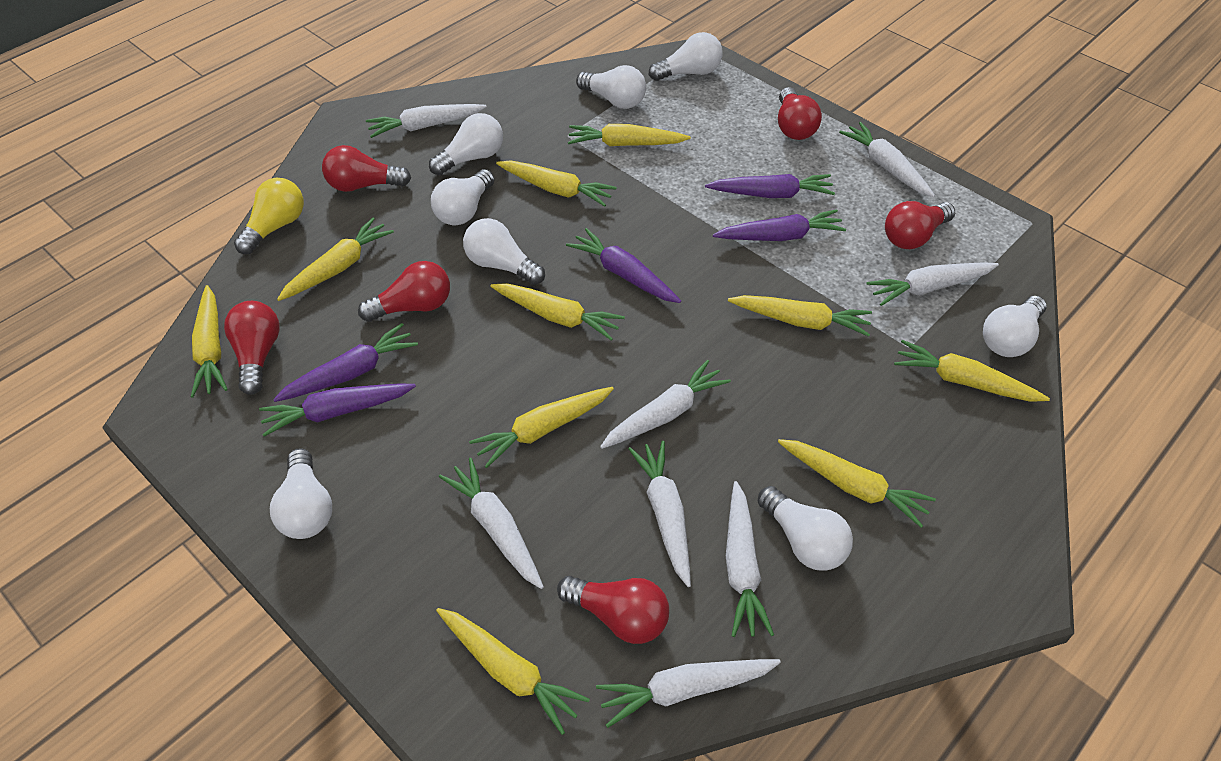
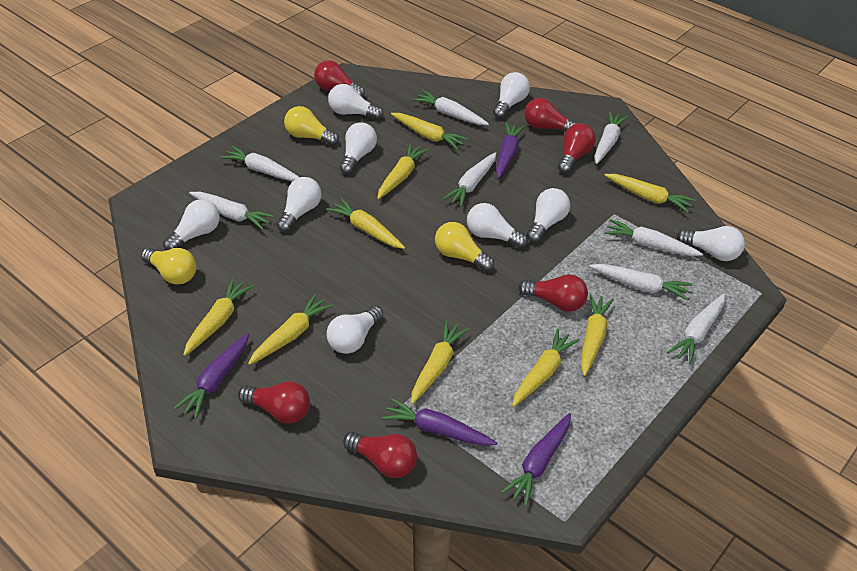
purple carrot: [259,384,416,437] [273,323,418,402] [566,228,681,303] [705,174,835,198] [713,209,846,241] = 5 -> [173,333,249,419] [381,398,497,446] [496,122,525,178] [501,413,571,507] = 4
white light bulb: [270,448,332,539] [429,113,503,176] [431,169,494,225] [463,218,545,285] [576,65,646,109] [649,32,723,81] [758,486,853,571] [983,296,1047,357] = 8 -> [163,199,220,250] [277,177,322,232] [326,306,383,354] [328,84,383,120] [340,122,377,174] [467,203,528,248] [493,72,530,118] [527,188,570,242] [676,226,745,261] = 9
yellow carrot: [191,285,228,398] [277,218,394,301] [436,608,590,735] [469,387,614,468] [490,283,625,341] [496,161,617,207] [568,124,691,146] [728,295,872,337] [778,439,936,528] [894,340,1050,402] = 10 -> [183,278,253,356] [248,294,333,365] [326,198,405,249] [377,143,429,199] [391,113,468,150] [411,321,469,404] [512,329,580,407] [581,294,614,376] [604,174,695,212] = 9
yellow light bulb: [234,178,304,254] = 1 -> [141,248,197,285] [284,106,339,146] [435,222,494,272] = 3

